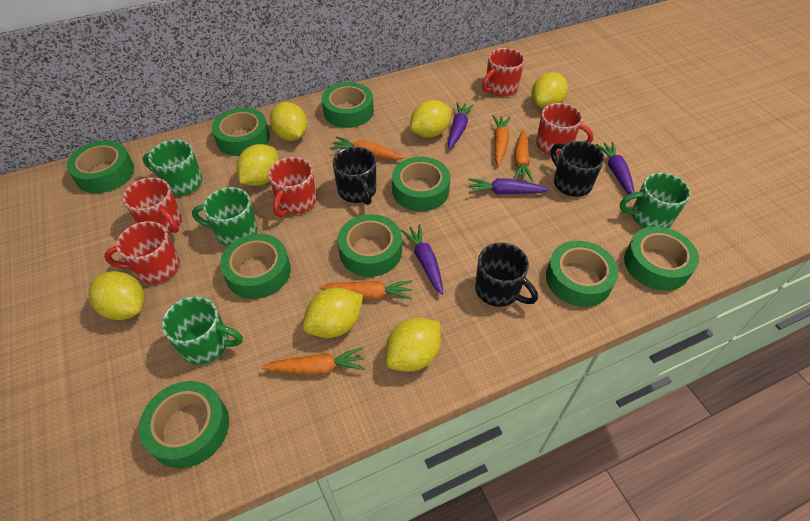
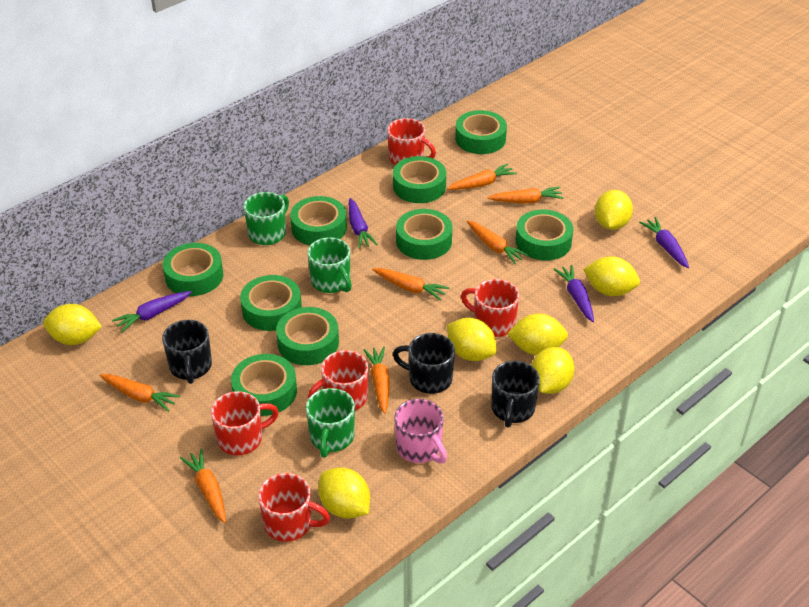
green mug: [143,140,202,195] [161,296,243,365] [192,187,258,246] [620,173,691,228] = 4 -> [244,192,289,245] [306,388,355,458] [308,237,352,293] = 3
orange carrot: [261,347,365,375] [319,280,413,300] [330,136,404,160] [493,115,511,165] [514,130,533,183] = 5 -> [100,374,181,412] [180,449,226,523] [363,347,390,414] [372,268,449,301] [447,163,517,190] [467,220,529,264] [487,187,564,203] = 7
pink mug: none = 0 -> [394,399,447,464] = 1

